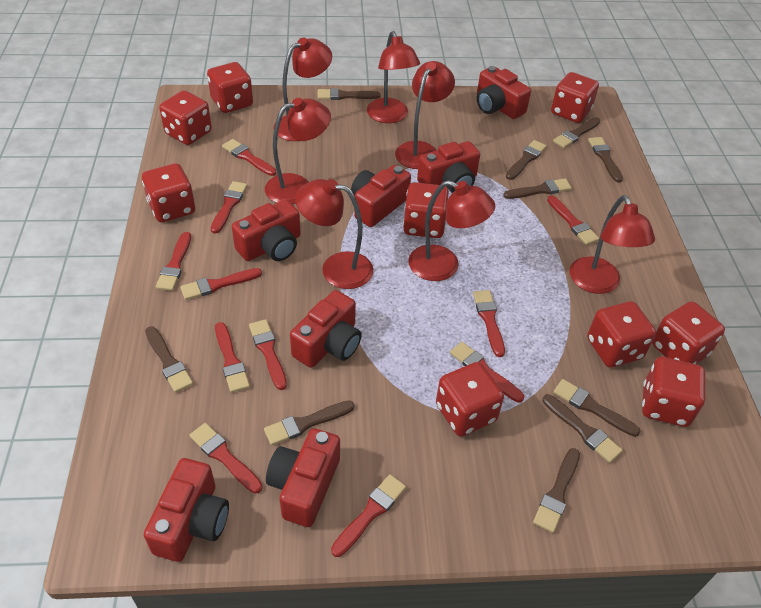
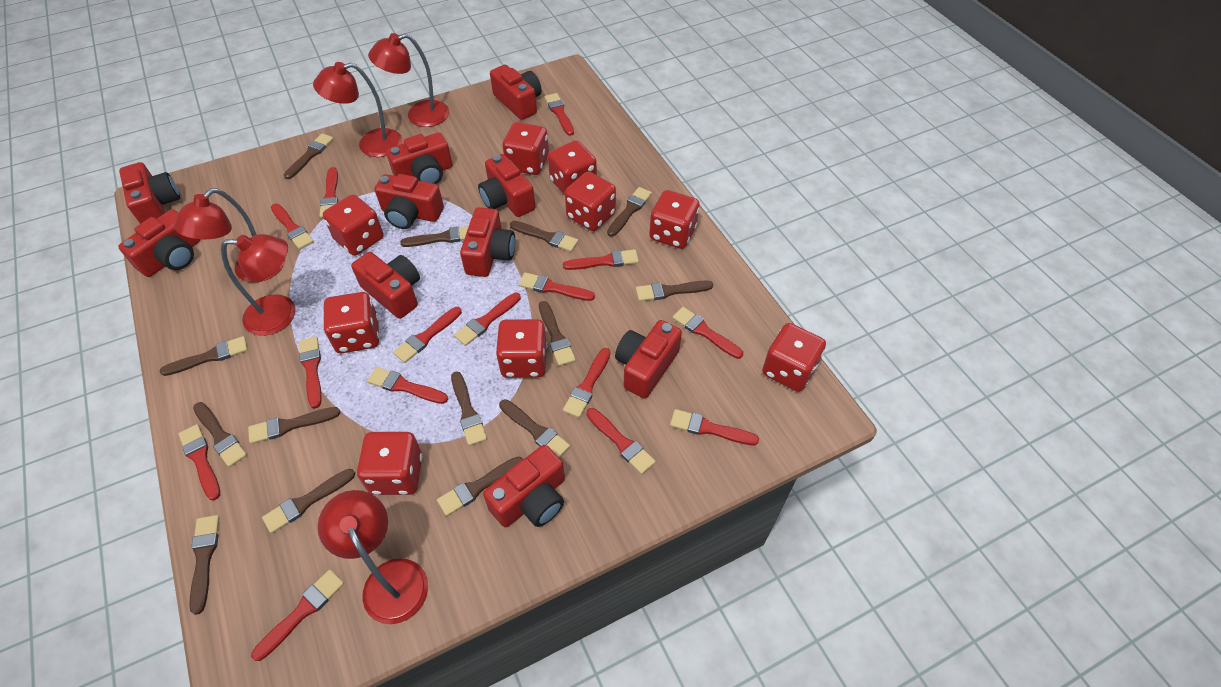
brown brush: [145,326,193,393] [264,400,355,446] [318,88,381,100] [503,178,572,199] [506,140,547,180] [533,448,580,533] [542,394,623,463] [553,117,600,148] [553,379,641,437] [588,137,623,183] = 10 -> [160,336,248,376] [189,515,220,615] [193,402,247,467] [248,407,340,444] [262,469,355,534] [284,133,334,179] [400,226,469,247] [437,457,522,516] [451,371,487,446] [499,399,570,458] [510,221,578,252] [539,301,576,366] [607,187,652,237] [636,280,713,301] = 14
red brush: [156,232,191,291] [180,268,262,300] [189,423,263,494] [211,181,247,234] [215,322,250,393] [222,139,277,176] [249,319,287,390] [331,474,406,557] [450,342,524,403] [473,290,505,357] [547,195,599,245] = 11 -> [179,424,220,500] [251,570,344,661] [271,204,314,249] [299,337,321,409] [319,167,338,218] [367,367,448,404] [393,307,462,363] [454,293,521,346] [519,272,595,301] [545,93,574,136] [563,249,639,270] [563,348,611,418] [586,408,656,474] [670,409,759,445] [673,307,743,359] = 15
red camera: [144,458,229,562] [232,200,301,261] [266,428,340,527] [290,290,362,368] [351,165,411,227] [417,141,480,193] [477,66,531,119] = 7 -> [118,209,200,277] [119,162,180,224] [351,252,420,319] [374,174,444,229] [386,132,453,184] [460,207,515,277] [478,154,536,217] [483,445,565,527] [490,65,542,120] [615,320,682,399] = 10
red lamp: [265,98,331,204] [274,38,332,141] [295,179,373,289] [367,31,420,123] [395,61,455,169] [408,180,495,281] [570,195,655,294] = 7 -> [174,188,285,283] [221,234,295,336] [313,62,402,157] [318,490,428,624] [368,33,449,127] = 5

